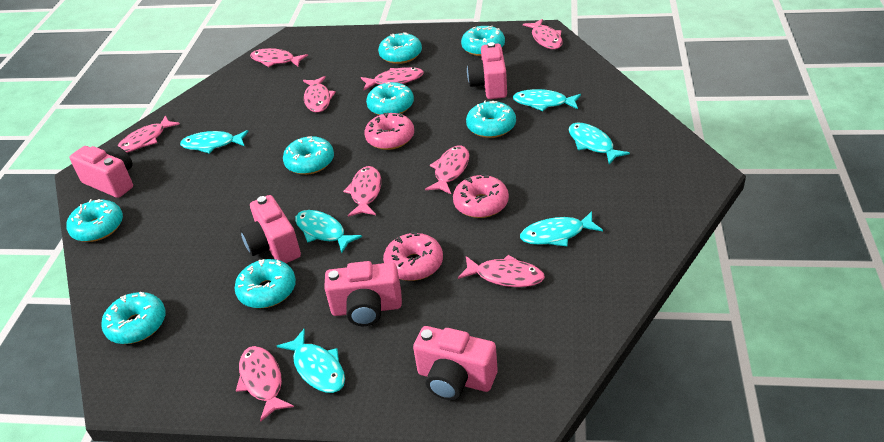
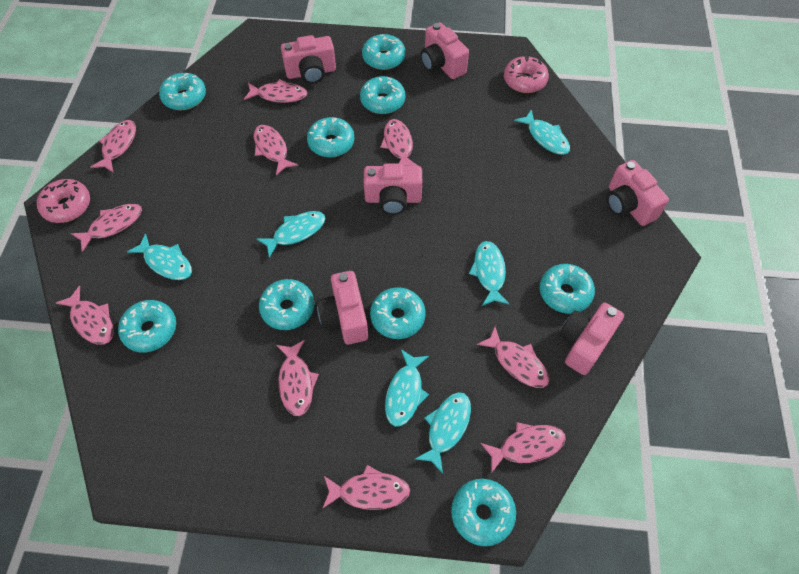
pink camera: [70,146,133,198] [240,195,301,263] [324,261,402,326] [413,326,498,400] [467,42,507,99] = 5 -> [281,35,336,84] [317,271,368,344] [364,163,422,215] [420,22,469,79] [559,302,624,375] [607,160,669,226] = 6
pink donut: [364,112,414,150] [383,232,443,281] [453,174,509,218] = 3 -> [37,179,90,223] [504,56,549,93] = 2
pink fish: [118,115,180,153] [236,346,294,422] [250,48,308,67] [303,76,336,112] [343,166,381,217] [361,67,424,90] [425,145,469,194] [458,255,545,287] [523,19,563,49] = 9 -> [56,286,114,345] [71,204,142,252] [91,120,136,173] [244,79,307,103] [254,125,298,175] [276,340,319,416] [322,465,410,510] [380,119,418,166] [476,327,549,388] [481,422,566,473] = 10
turquoise donut: [66,199,123,242] [101,292,166,344] [234,259,296,308] [283,136,334,175] [366,82,414,115] [378,32,422,64] [461,26,505,56] [466,100,516,138] = 8 -> [118,300,176,353] [159,73,206,110] [259,279,314,330] [307,117,355,157] [360,76,405,114] [362,34,405,70] [370,287,426,339] [451,479,516,546] [540,264,595,314] = 9

